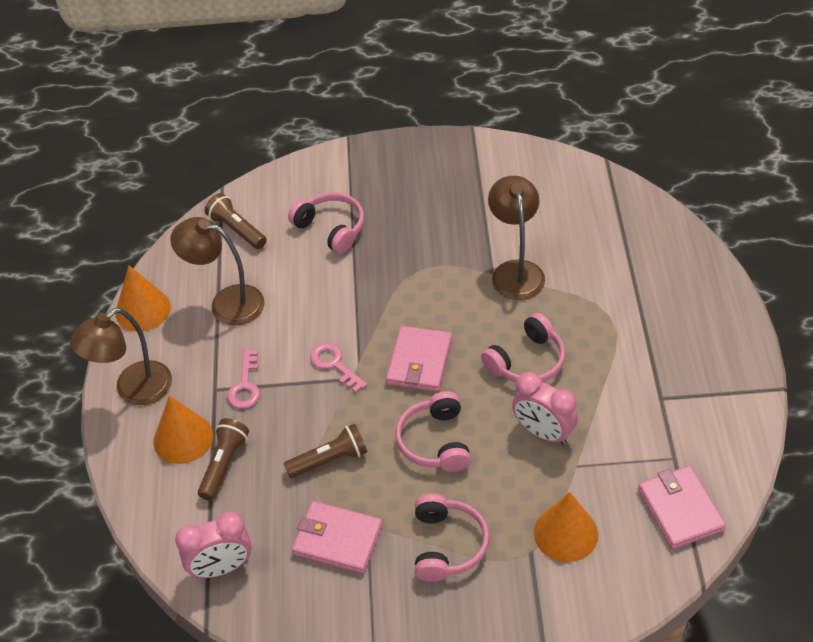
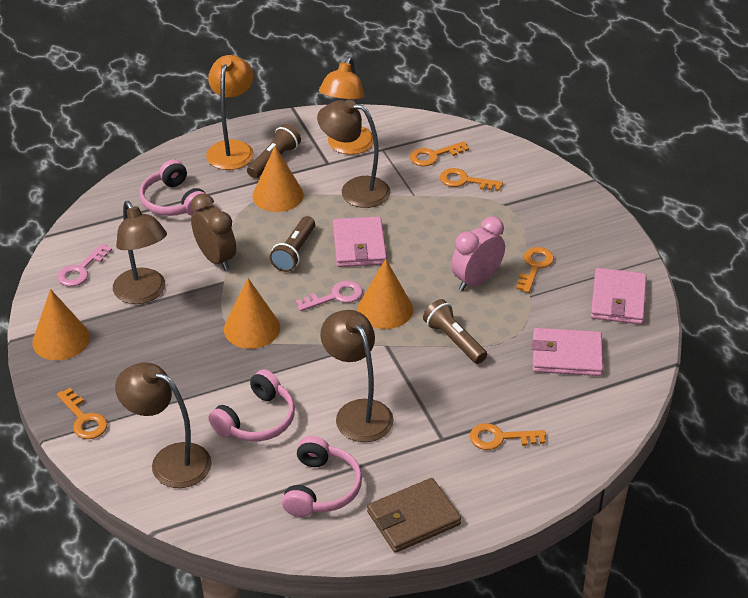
brown clock: none = 0 -> [191,193,236,271] = 1
brown lamp: [70,308,172,405] [170,217,264,325] [488,176,545,300] = 3 -> [113,201,167,304] [115,362,212,488] [317,99,391,208] [320,310,394,442] = 4
brown wallet: none = 0 -> [367,478,461,553] = 1
orange cone: [116,265,171,332] [153,395,213,464] [534,492,598,562] = 3 -> [32,289,90,360] [224,278,280,349] [252,146,304,212] [358,259,413,329] = 4
orange key: none = 0 -> [57,388,107,439] [410,141,469,166] [440,168,503,191] [470,423,546,450] [516,247,554,293] = 5
orange lamp: none = 0 -> [206,55,254,170] [319,57,374,155] = 2
pink clock: [175,511,252,578] [512,372,578,445] = 2 -> [451,216,505,291] = 1
pink headphones: [288,192,364,254] [395,391,471,472] [415,494,489,582] [481,313,565,383] = 4 -> [139,160,206,216] [208,369,295,441] [282,436,362,517] = 3

